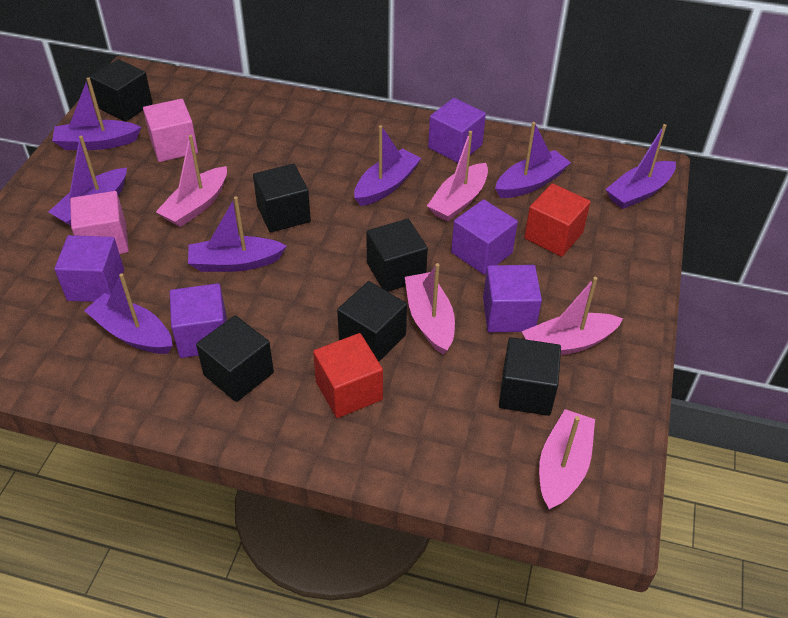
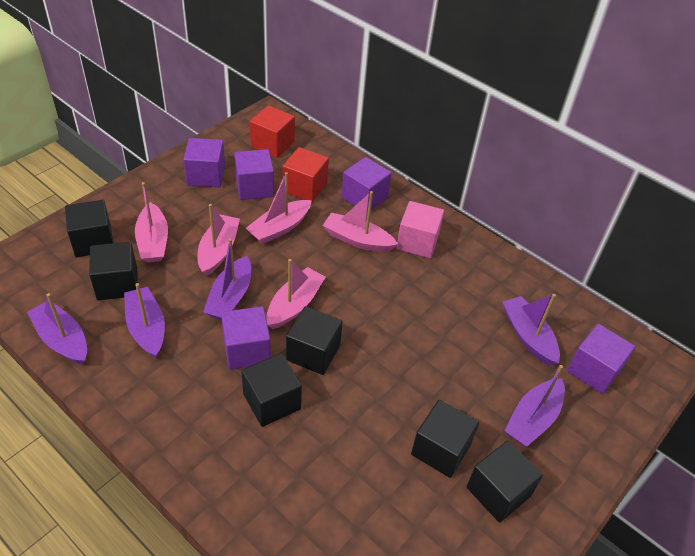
pink cube: [70,191,129,254] [143,99,198,162] = 2 -> [396,201,444,258] = 1
purple boat: [49,136,127,226] [52,78,141,150] [84,273,173,354] [188,197,287,272] [354,125,421,206] [495,122,571,198] [605,124,676,209] = 7 -> [27,293,87,365] [124,283,165,358] [203,238,251,320] [502,294,560,366] [504,365,565,447] = 5

